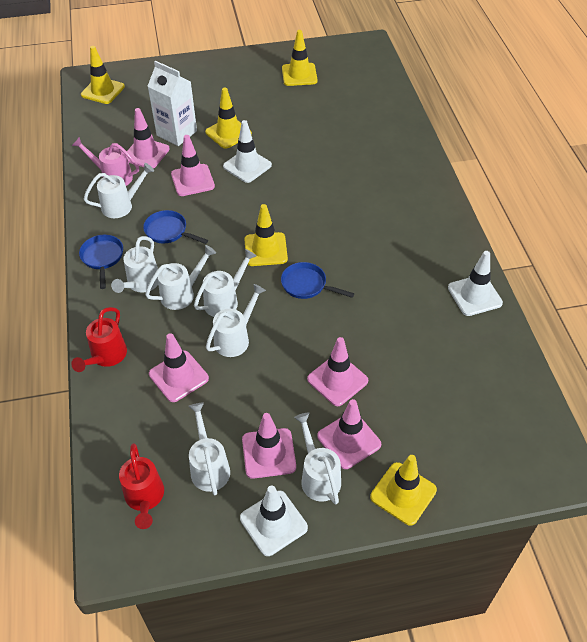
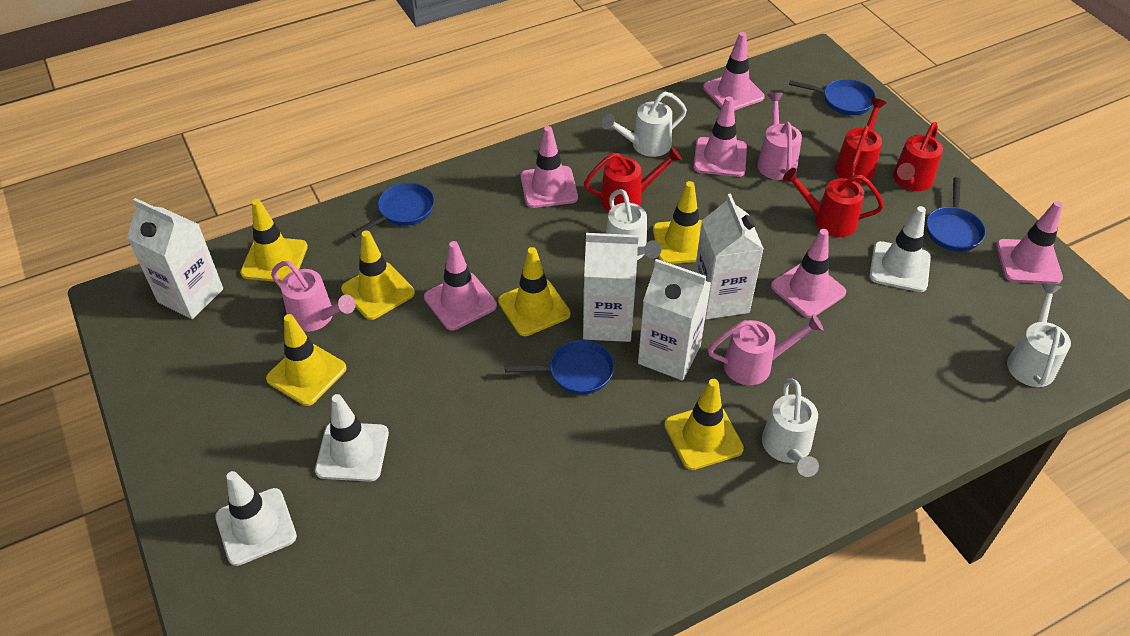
blue pan: [79,235,123,289] [143,210,208,244] [281,262,354,299] = 3 -> [351,183,435,238] [505,340,614,394] [789,79,876,115] [926,177,986,252] = 4
pink watering can: [72,137,139,186] = 1 -> [271,261,356,332] [708,314,824,385] [757,93,802,180] = 3
red watering can: [71,307,127,372] [119,443,164,529] = 2 -> [584,147,682,212] [783,168,884,237] [835,98,887,184] [893,122,943,191] = 4
white carton: [147,61,197,146] = 1 -> [127,198,223,319] [583,233,638,342] [638,259,711,380] [695,193,764,320] = 4
white watering can: [84,163,154,218] [111,236,158,293] [145,245,216,310] [189,402,230,495] [194,249,256,317] [206,284,266,357] [294,412,341,504] = 7 -> [602,91,687,157] [606,189,662,260] [762,379,819,477] [1007,283,1071,387] = 4
yellow traffic cone: [81,46,125,104] [205,87,252,149] [244,204,288,266] [282,30,317,86] [370,455,437,526] = 5 -> [240,199,308,282] [266,314,347,406] [341,230,415,320] [498,247,571,336] [653,181,702,264] [664,379,744,470] = 6

